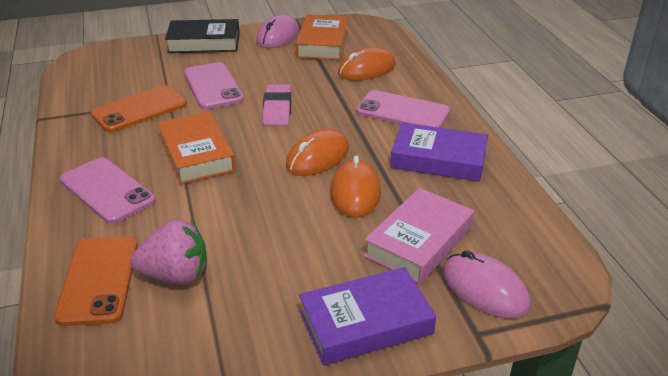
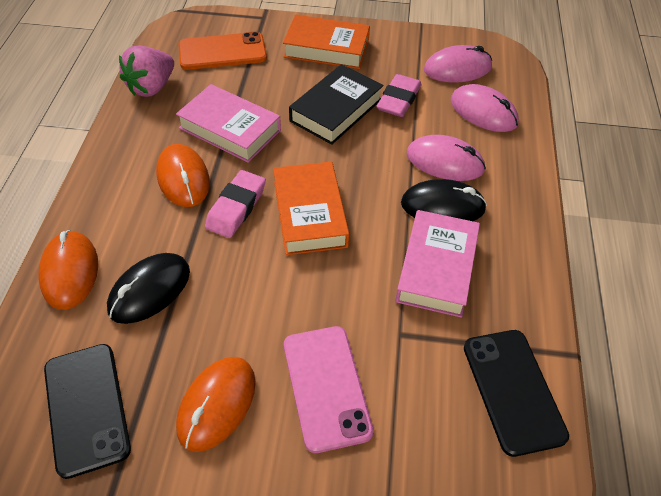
black mouse: none = 0 -> [107,253,190,324] [401,179,487,221] = 2
black phone: none = 0 -> [44,344,131,479] [464,330,569,457] = 2
orange phone: [54,236,138,326] [91,85,187,132] = 2 -> [178,32,267,70] = 1
pink book: [364,188,474,284] = 1 -> [176,84,281,163] [395,210,480,318] = 2
pink eraser: [263,84,291,126] = 1 -> [205,170,266,238] [376,74,422,117] = 2
pink mouse: [256,14,299,48] [443,250,530,319] = 2 -> [407,135,486,181] [424,45,492,83] [451,84,519,132] = 3
pink phone: [60,157,156,224] [184,62,244,109] [356,90,450,128] = 3 -> [284,326,374,453] = 1
purple book: [299,267,436,366] [390,122,488,182] = 2 -> none = 0

